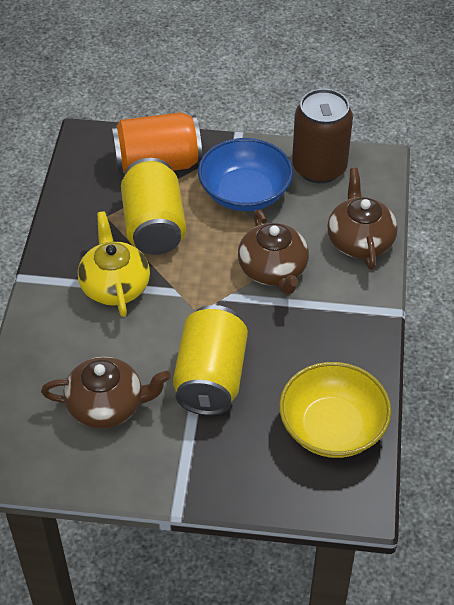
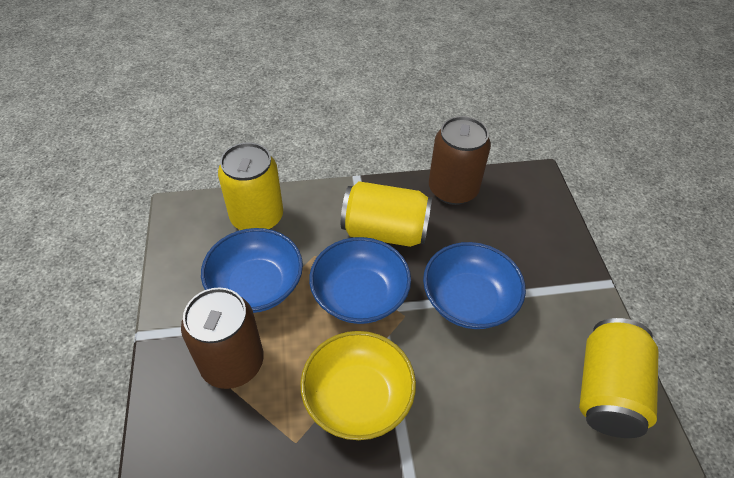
blue bowl: [198,138,293,211] = 1 -> [201,228,303,313] [309,237,411,324] [423,242,526,329] = 3
brown can: [292,89,353,183] = 1 -> [181,287,264,389] [429,116,491,205] = 2
brown teapot: [41,357,171,428] [238,209,309,294] [327,168,398,270] = 3 -> none = 0
orange can: [112,112,202,173] = 1 -> none = 0
yellow can: [121,158,186,255] [173,305,248,416] = 2 -> [218,142,283,230] [341,181,432,247] [579,318,659,438] = 3
yellow teapot: [78,211,150,317] = 1 -> none = 0

